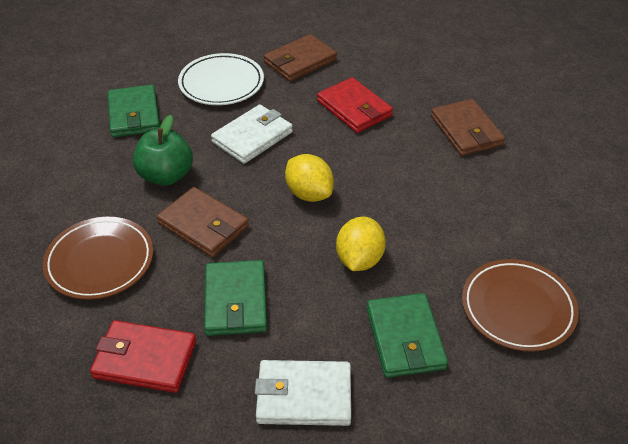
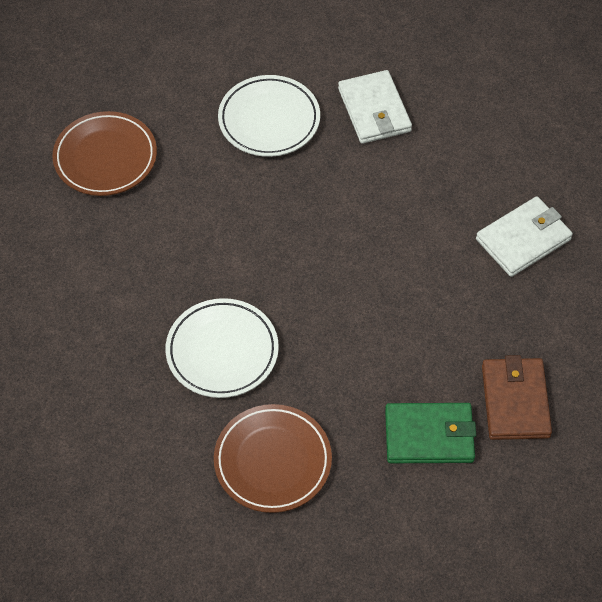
brown wallet: [157,187,249,257] [264,34,337,82] [431,99,505,156] = 3 -> [482,355,552,440] = 1
green apple: [133,115,193,186] = 1 -> none = 0
green wallet: [108,84,160,137] [204,260,267,336] [367,293,448,378] = 3 -> [385,403,476,463] = 1
red wallet: [90,320,196,393] [317,77,393,133] = 2 -> none = 0
white plate: [178,53,264,105] = 1 -> [166,298,279,398] [218,75,320,157] = 2
yellow lemon: [285,154,334,202] [336,217,386,271] = 2 -> none = 0

